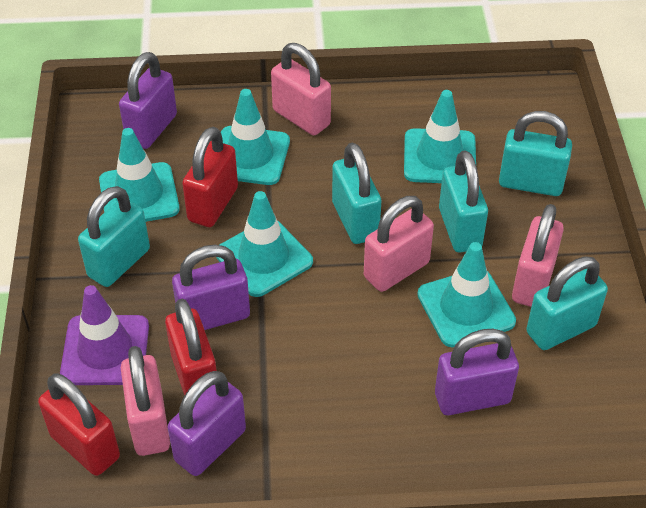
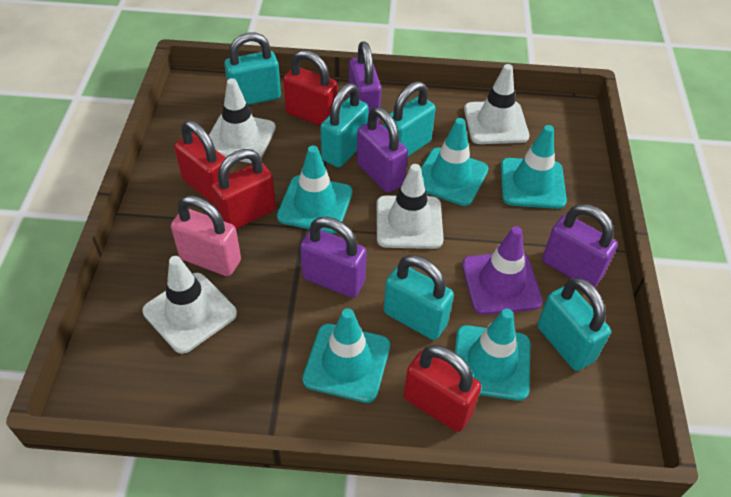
pink padlock: [120,346,170,456] [271,43,331,135] [364,196,434,292] [512,204,564,307] = 4 -> [171,195,241,276] = 1
red padlock: [38,373,120,476] [165,299,217,396] [182,127,238,227] = 3 -> [174,120,230,204] [211,149,276,229] [283,50,338,126] [404,345,481,432] = 4
white traffic cone: none = 0 -> [142,256,237,354] [209,78,276,163] [377,164,444,249] [464,64,529,144] = 4

